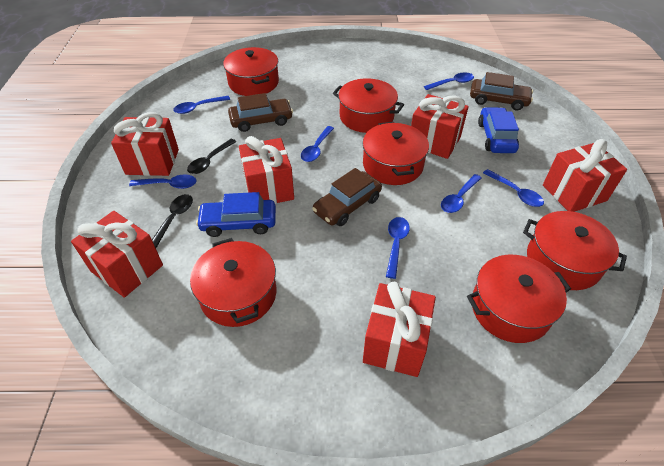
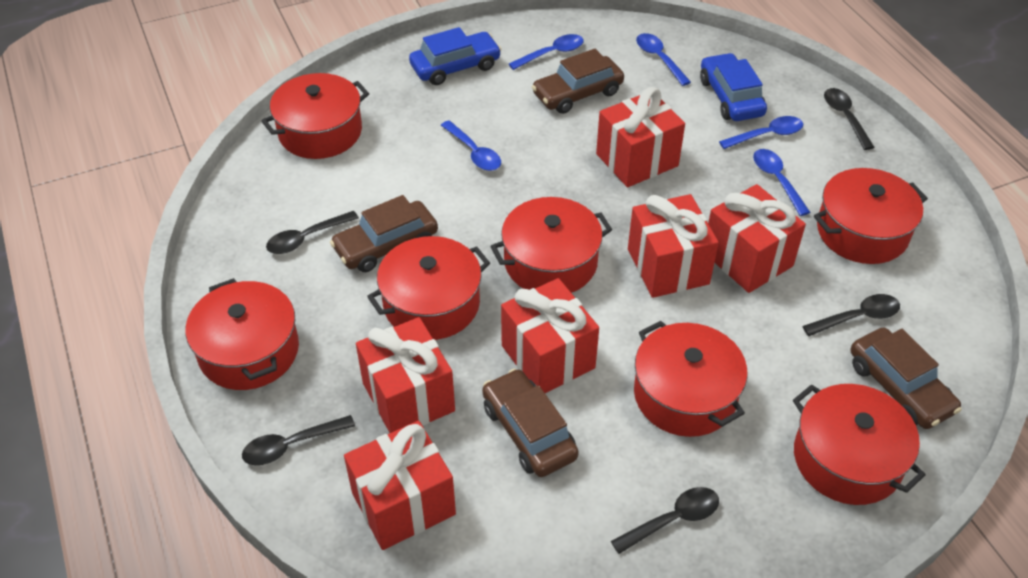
black spoon: [152,194,193,248] [187,139,236,174] = 2 -> [242,415,355,465] [266,211,359,254] [611,487,719,554] [802,294,900,336] [824,88,874,150] = 5
blue spoon: [129,175,196,189] [173,96,230,114] [301,126,334,162] [386,217,410,279] [424,73,474,90] [441,174,481,213] [483,169,544,207] = 7 -> [441,120,501,171] [509,34,584,70] [636,33,691,86] [719,116,803,149] [753,149,811,216] = 5
brown car: [228,93,293,132] [312,168,382,226] [470,72,533,110] = 3 -> [330,195,438,272] [482,369,579,477] [532,49,624,114] [851,327,961,429] = 4
red pot: [190,238,276,327] [223,47,279,96] [333,78,404,133] [362,122,429,185] [467,255,571,343] [523,211,627,290] = 6 -> [186,278,299,390] [262,73,369,159] [367,236,490,340] [490,197,612,293] [634,321,747,437] [793,384,926,505] [814,168,928,264] = 7

